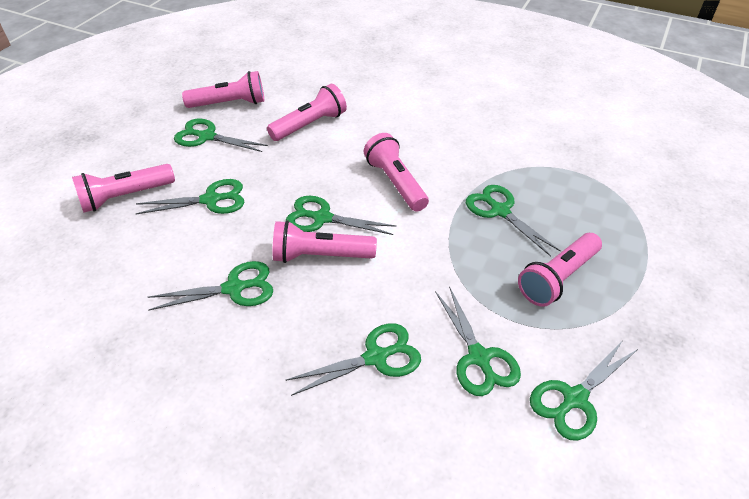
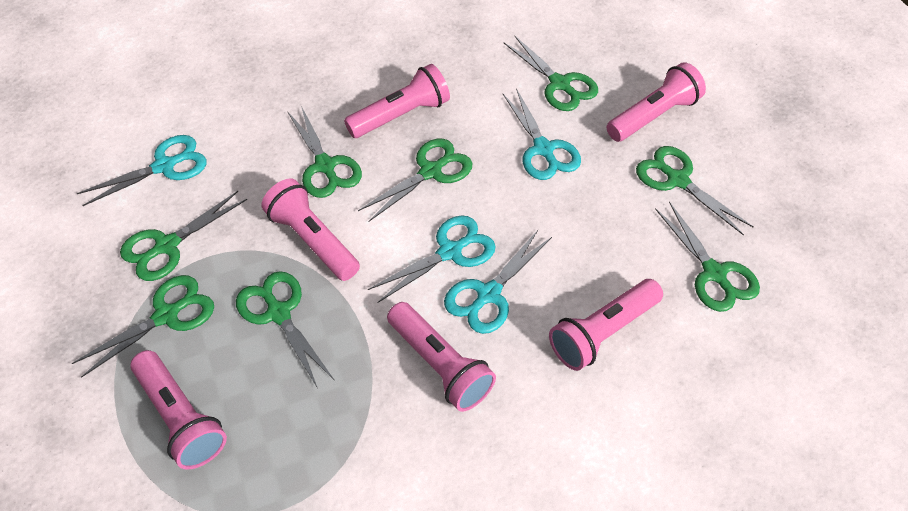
turquoise scissors: none = 0 -> [77,135,207,206] [368,215,496,303] [444,230,552,334] [503,88,581,180] = 4

